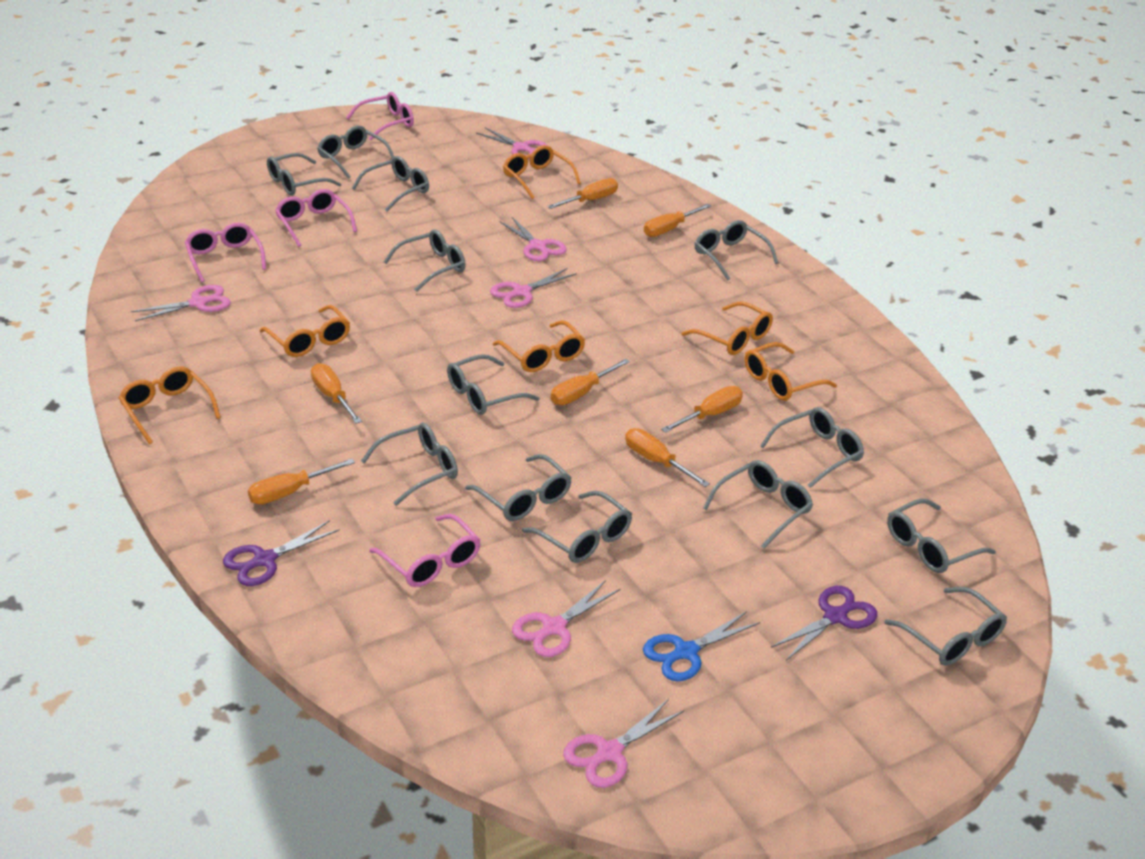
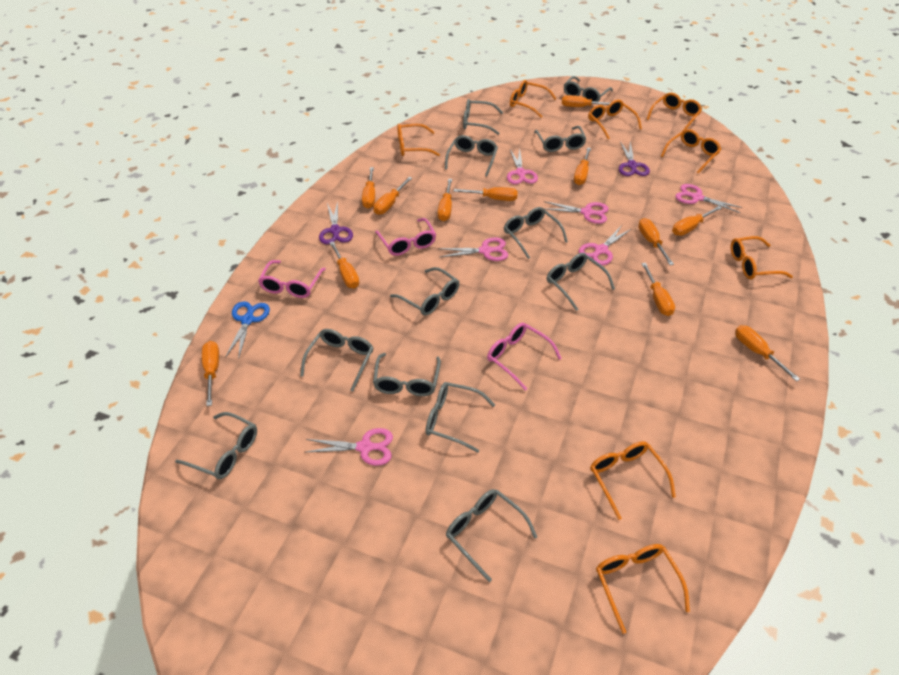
grey glasses: [267,153,341,195] [317,125,394,179] [352,156,429,212] [361,422,458,506] [384,229,466,292] [447,354,540,415] [465,454,572,521] [522,491,632,563] [695,220,778,281] [703,460,813,548] [760,407,864,488] [884,587,1007,666] [887,499,996,573] = 13 -> [175,412,257,479] [300,329,374,391] [373,353,441,396] [390,267,459,316] [425,382,495,453] [445,135,498,177] [446,489,537,582] [463,99,503,135] [504,207,568,259] [534,126,586,152] [547,253,615,311] [564,76,613,102] = 12
orange glasses: [119,367,221,444] [260,305,350,357] [493,320,585,372] [503,145,581,199] [682,302,773,355] [744,342,837,401] = 6 -> [397,124,440,156] [510,80,557,118] [588,100,642,139] [590,441,676,520] [596,544,690,634] [647,92,702,132] [661,129,721,174] [731,236,793,279] = 8
orange screwdriver: [248,459,355,504] [311,363,362,424] [547,178,618,209] [551,359,630,405] [625,428,710,487] [644,204,711,237] [661,386,743,433] = 7 -> [202,341,219,406] [329,241,359,288] [362,167,375,209] [374,177,412,215] [438,179,452,221] [454,187,518,201] [562,95,610,107] [574,147,591,185] [638,218,674,265] [642,263,675,316] [672,206,722,236] [735,325,800,382] = 12
pink glasses: [185,223,266,282] [275,189,357,247] [346,92,414,141] [369,514,481,587] = 4 -> [258,260,326,298] [375,218,436,256] [487,323,562,391] = 3

